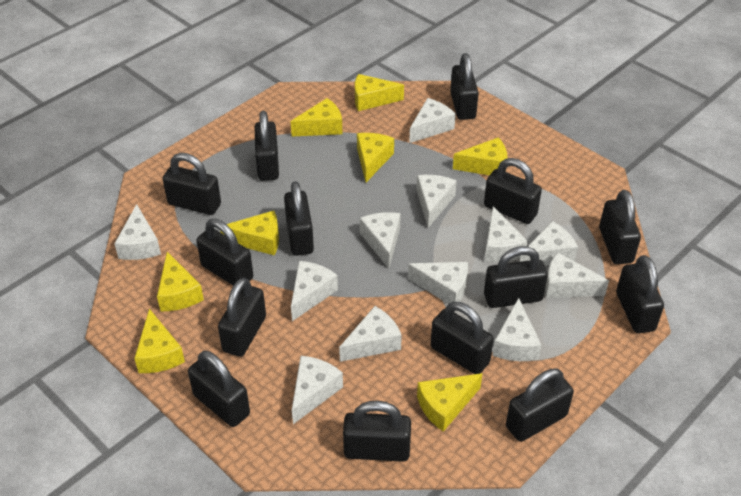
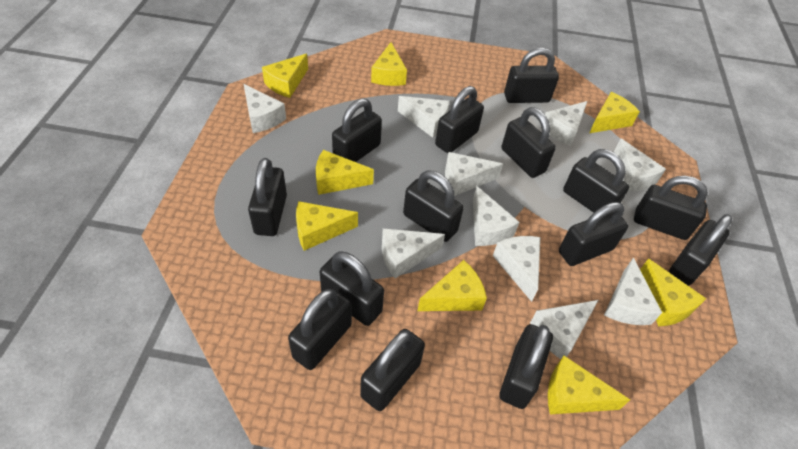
white cheese: [114,204,161,260] [291,261,338,321] [292,356,343,424] [339,306,402,362] [360,212,401,268] [408,262,468,304] [409,98,456,143] [416,175,457,228] [484,207,528,262] [492,298,541,361] [520,221,578,266] [545,252,609,298] = 12 -> [244,84,286,133] [382,228,445,278] [398,96,450,138] [445,152,503,196] [473,186,519,246] [493,236,540,302] [530,300,598,359] [545,101,587,146] [604,257,662,325] [614,139,666,192] = 10

